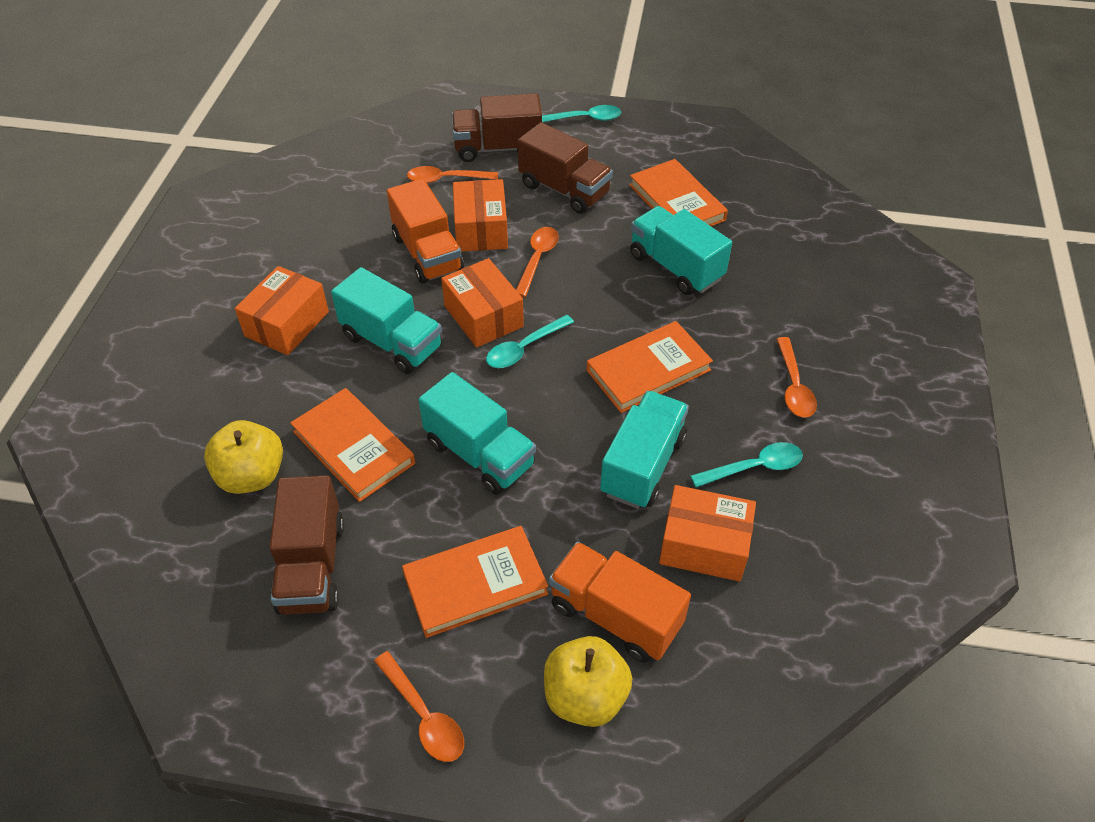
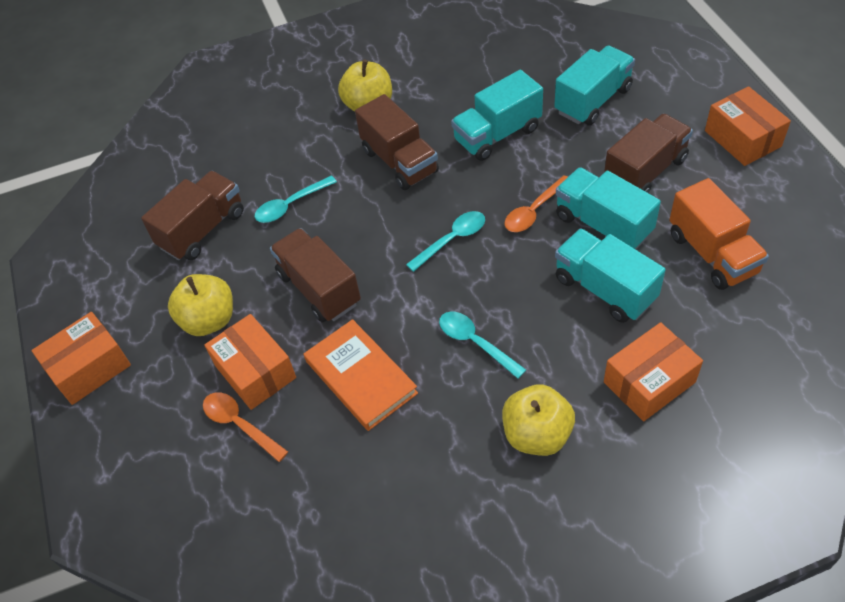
brown truck: [269,475,344,615] [452,93,542,162] [518,122,613,214] = 3 -> [141,171,244,260] [270,228,361,323] [355,94,439,190] [604,114,693,193] = 4
orange book: [290,388,415,502] [402,526,548,638] [587,321,713,413] [629,159,728,226] = 4 -> [304,319,418,431] = 1
orange spoon: [374,651,464,762] [407,166,498,183] [516,227,559,297] [777,337,817,418] = 4 -> [203,393,288,462] [504,175,568,232] = 2
orange truck: [387,179,464,284] [549,542,691,663] = 2 -> [669,178,769,290] = 1
yellow apple: [204,420,283,494] [544,636,632,727] = 2 -> [168,274,233,336] [338,60,392,112] [502,384,575,456] = 3

